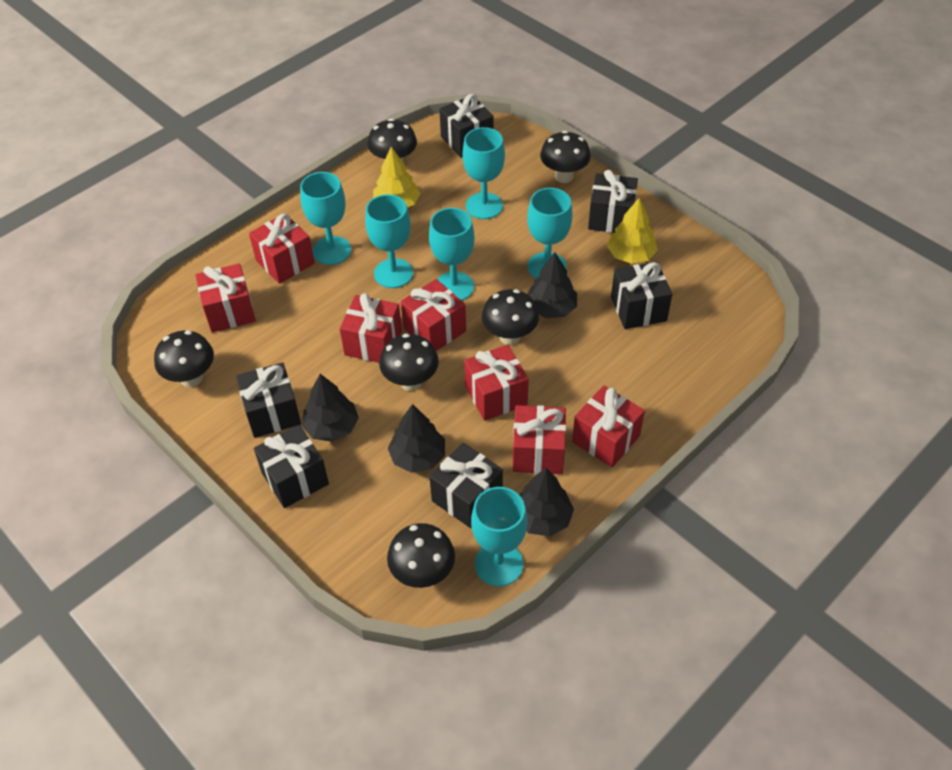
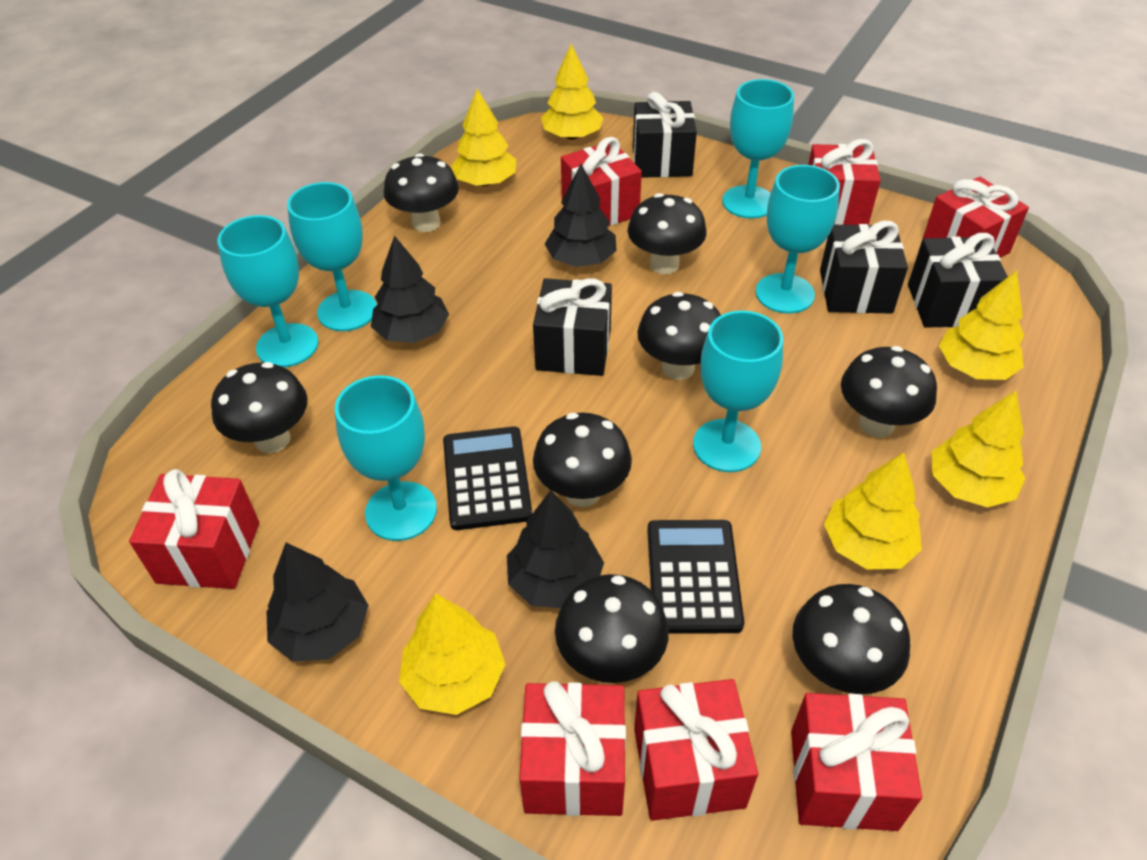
black calculator: none = 0 -> [443,426,532,530] [647,520,744,634] = 2
black gift: [236,362,301,438] [254,425,329,508] [430,443,503,528] [439,94,493,158] [588,170,638,233] [611,262,672,329] = 6 -> [533,278,612,376] [633,92,697,178] [820,221,908,314] [908,233,1008,328] = 4
black mushroom: [154,331,214,387] [368,118,417,163] [379,334,439,391] [387,523,455,588] [482,289,539,345] [540,131,591,183] = 6 -> [211,362,308,453] [384,153,459,232] [533,413,632,507] [555,574,669,683] [628,193,706,274] [637,292,721,380] [793,584,910,694] [841,346,937,437] = 8
yellow tree: [373,147,420,208] [607,198,658,264] = 2 -> [399,593,506,715] [451,89,516,186] [541,44,604,140] [824,452,922,569] [932,391,1025,507] [939,270,1024,380] = 6

